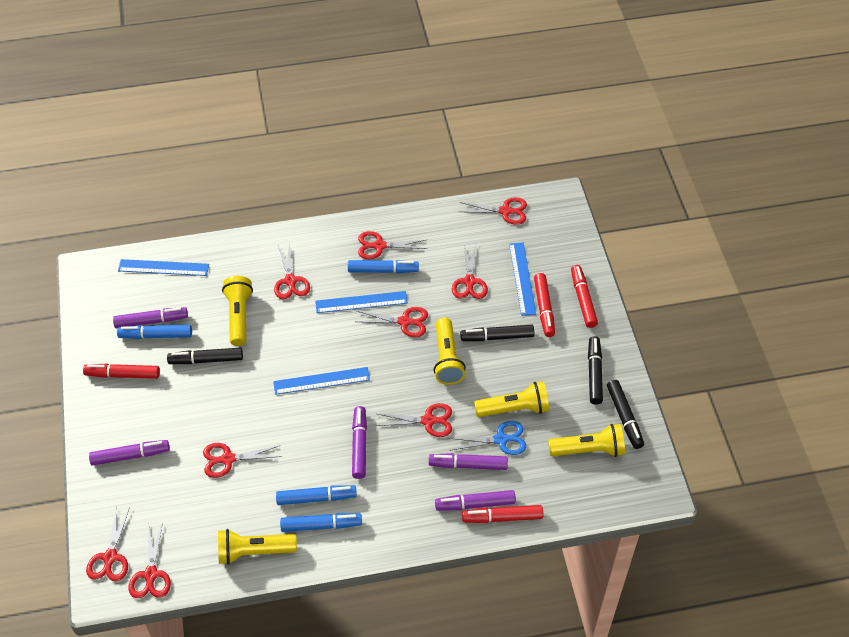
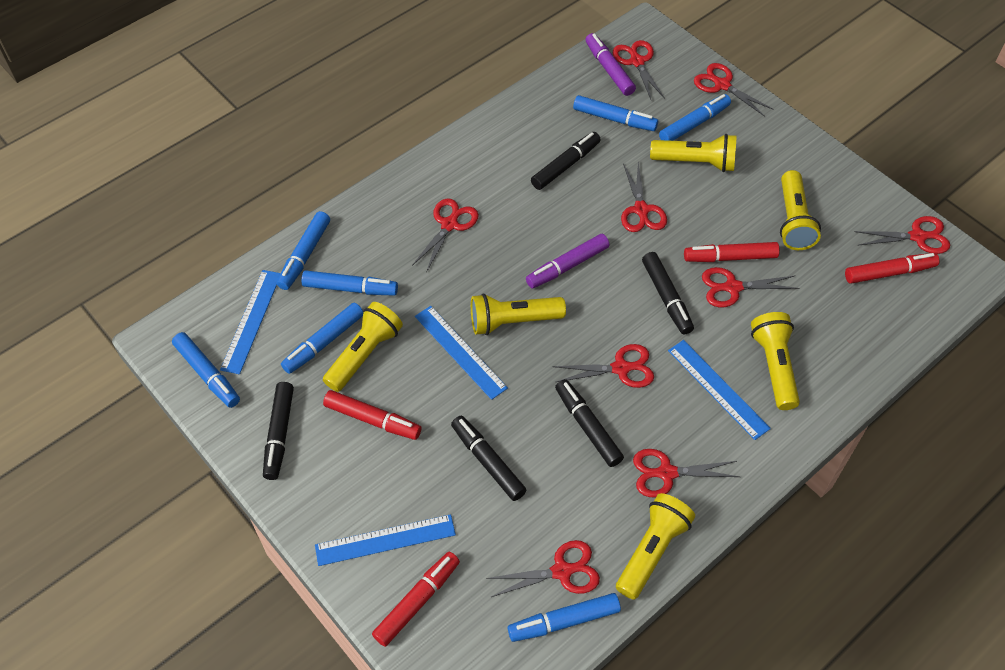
black marker: [167,348,243,364] [460,325,534,341] [588,336,603,405] [607,380,644,449] = 4 -> [263,382,294,480] [451,416,526,501] [531,132,600,190] [555,379,624,467] [642,252,694,335] = 5
blue marker: [117,325,192,339] [276,485,357,505] [280,513,362,532] [348,260,419,273] = 4 -> [172,332,240,408] [277,211,330,290] [281,303,363,374] [301,270,398,296] [508,593,621,642] [573,95,658,131] [659,94,731,141] = 7
blue scissors: [448,421,527,455] = 1 -> none = 0
purple marker: [89,440,170,466] [113,307,188,328] [352,406,367,479] [429,453,508,470] [435,490,516,511] = 5 -> [526,234,609,288] [585,33,636,96] = 2
yellow flashlight: [218,529,297,565] [222,276,253,346] [434,317,466,385] [474,382,549,417] [548,424,625,457] = 5 -> [323,302,403,392] [471,293,566,335] [616,493,695,600] [650,134,736,172] [751,312,800,410] [780,170,821,250] = 6

